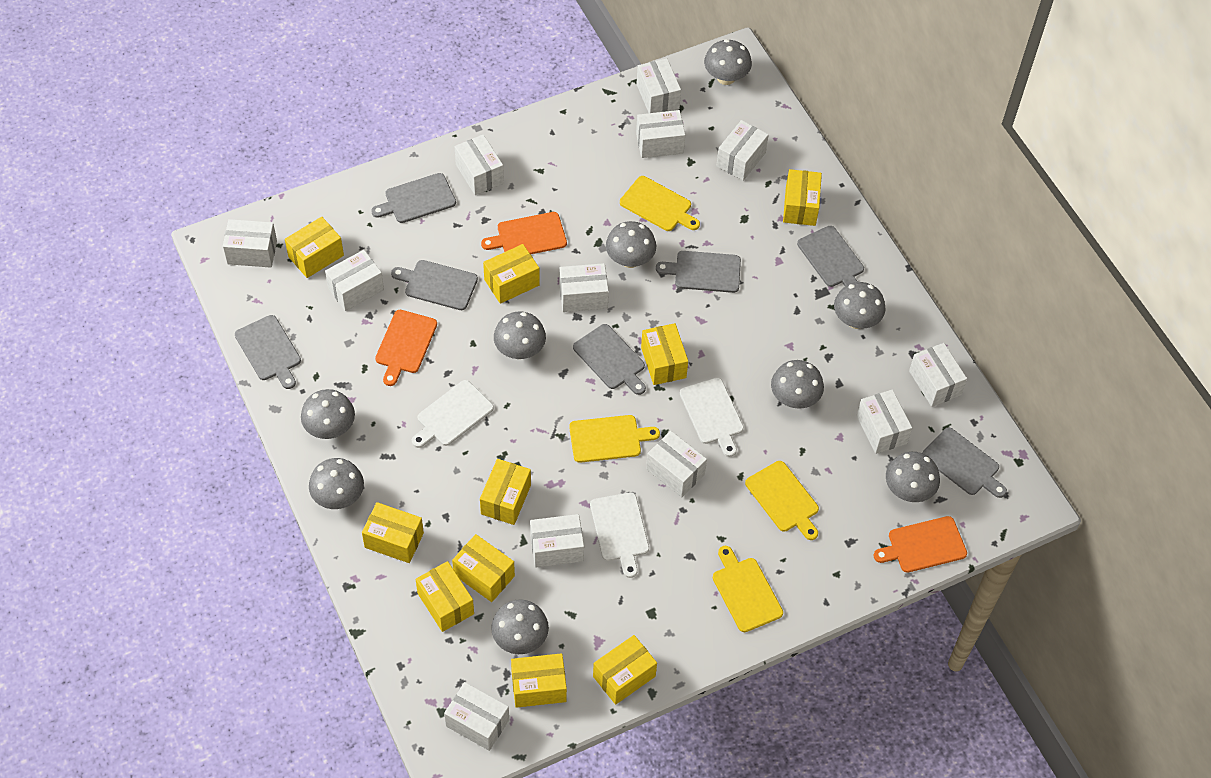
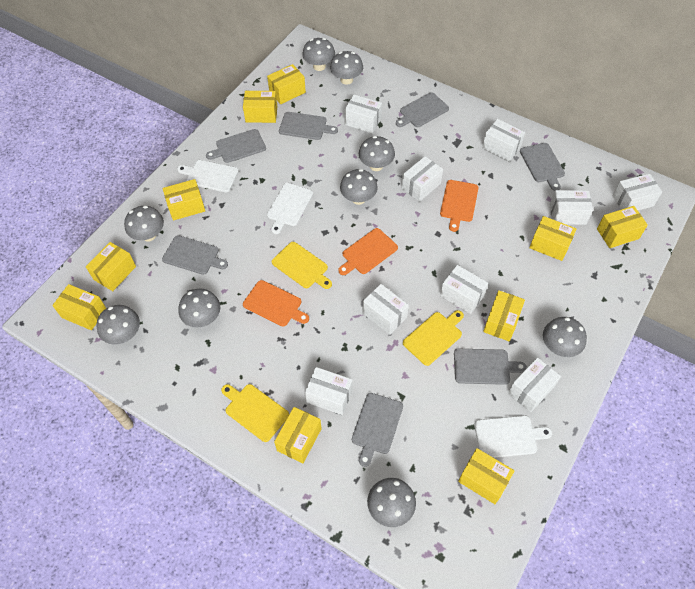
white box: [223,219,277,268] [325,250,384,311] [444,682,509,751] [455,134,504,195] [530,514,584,567] [559,263,609,312] [636,110,685,158] [637,58,681,113] [646,431,707,497] [716,120,769,181] [857,390,912,454] [909,343,967,407] = 12 -> [305,367,353,415] [345,94,382,134] [363,284,409,335] [402,156,443,202] [440,265,488,314] [482,119,525,162] [508,357,561,412] [550,190,593,225] [613,174,662,210] = 9
yellow cutting board: [569,415,660,463] [620,176,700,231] [713,546,783,632] [745,461,819,540] = 4 -> [221,384,289,442] [272,242,332,289] [403,310,464,366] = 3

